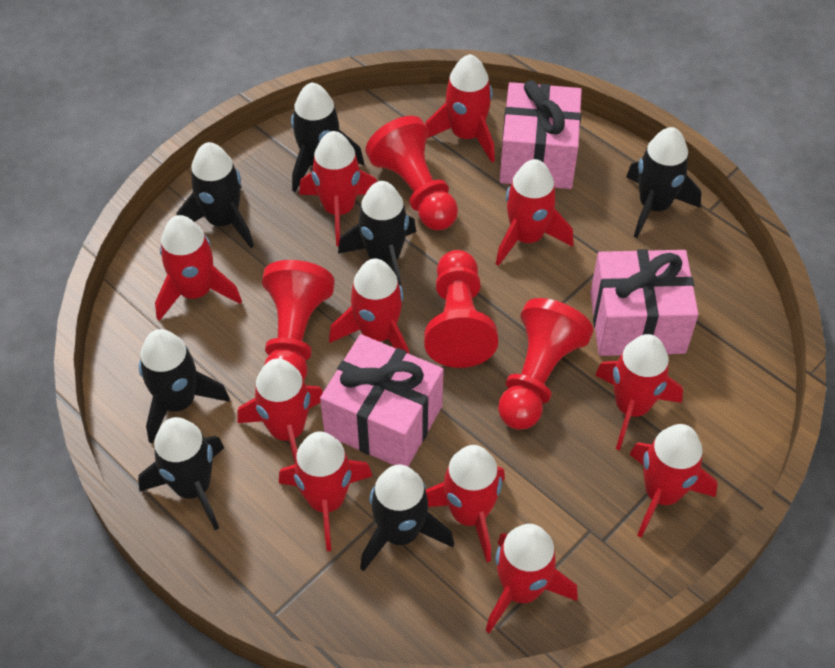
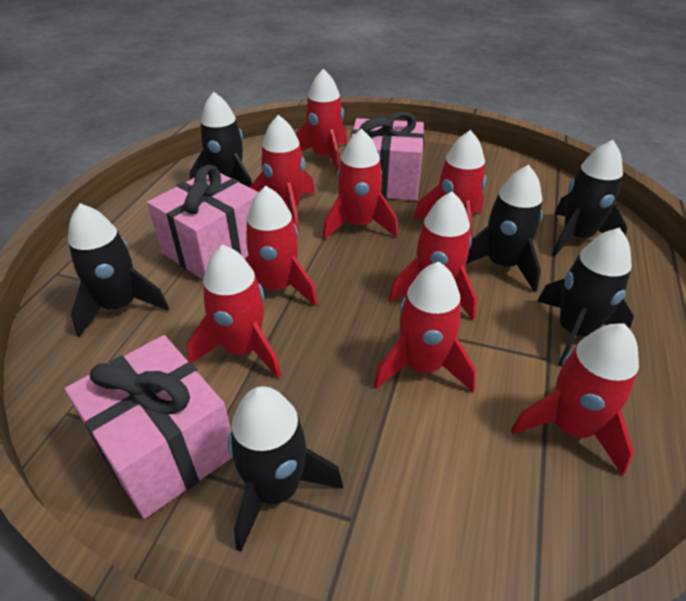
black rocket: [138,417,224,530] [139,329,230,444] [176,142,254,248] [291,82,364,192] [338,181,416,285] [360,464,454,572] [626,127,701,238] = 7 -> [68,203,169,337] [190,92,252,187] [228,386,343,552] [466,165,543,292] [538,228,634,366] [552,140,627,256] = 6
red pawn: [262,260,335,380] [365,116,458,231] [424,250,498,368] [498,298,593,430] = 4 -> none = 0
red rocket: [155,215,242,321] [237,358,323,462] [279,431,372,551] [299,131,377,246] [329,259,409,354] [425,54,495,162] [426,445,505,562] [485,524,578,633] [496,159,573,266] [595,334,683,450] [629,424,717,537] = 11 -> [187,245,282,379] [245,186,318,306] [249,115,315,232] [296,69,347,173] [323,129,398,240] [374,262,476,392] [389,191,477,320] [413,130,487,240] [511,323,639,476] = 9

